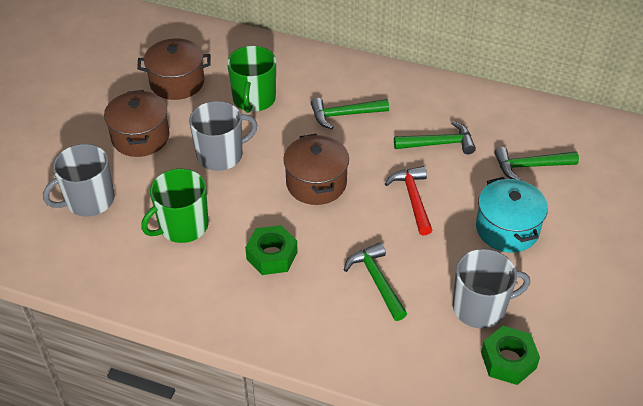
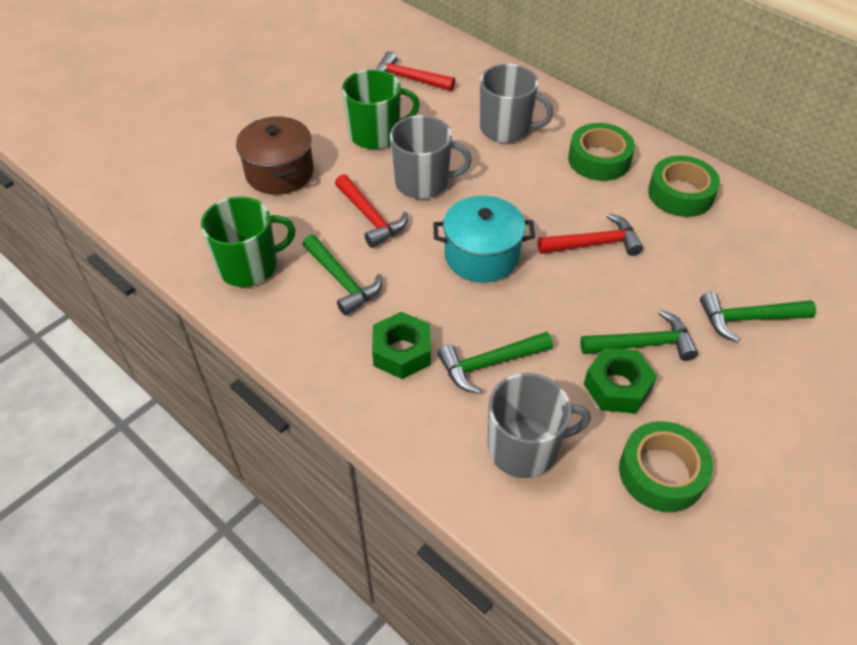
brown pot: [104,90,169,157] [137,38,211,100] [283,134,349,205] = 3 -> [236,116,314,195] = 1
green tape: none = 0 -> [568,123,635,181] [619,421,713,512] [648,156,720,217] = 3
red hammer: [385,166,432,236] = 1 -> [335,174,408,248] [376,51,456,91] [538,214,643,256] = 3

